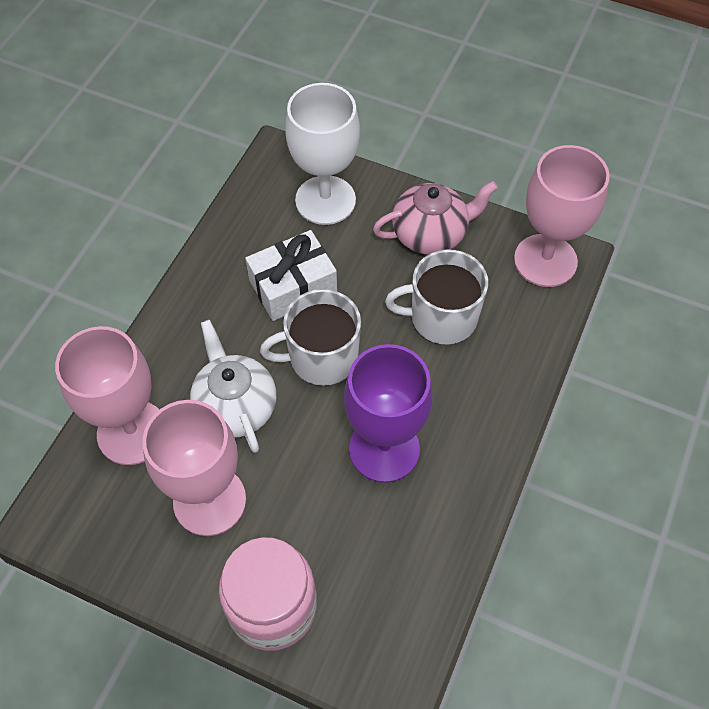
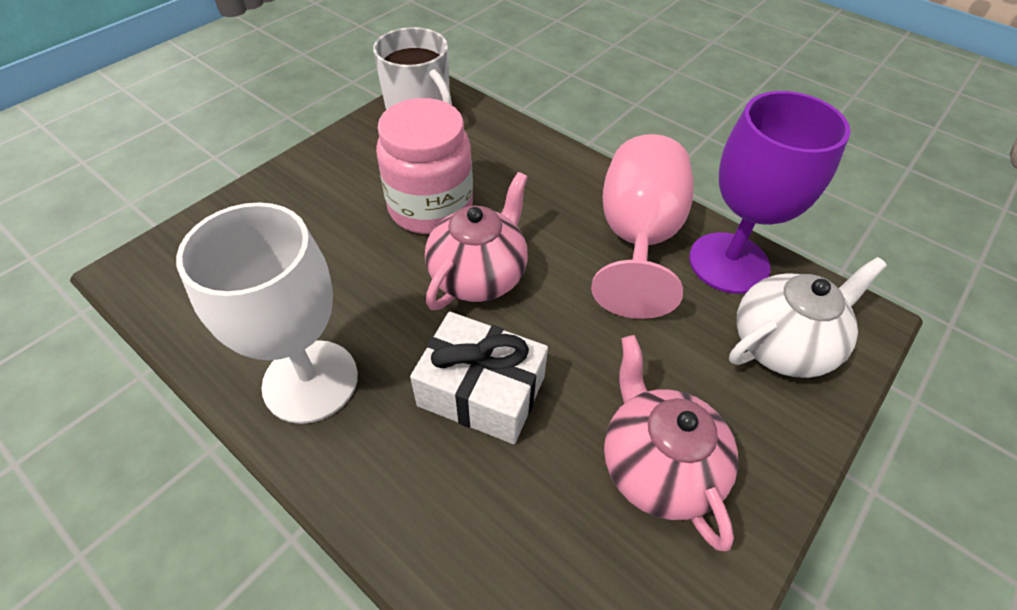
pink goblet: [55,326,159,465] [142,400,246,536] [514,145,610,287] = 3 -> [591,134,694,319] = 1
pink teapot: [373,181,498,255] = 1 -> [425,172,528,310] [604,335,738,551] = 2
white mug: [260,289,361,386] [385,249,488,344] = 2 -> [373,27,452,110] = 1

